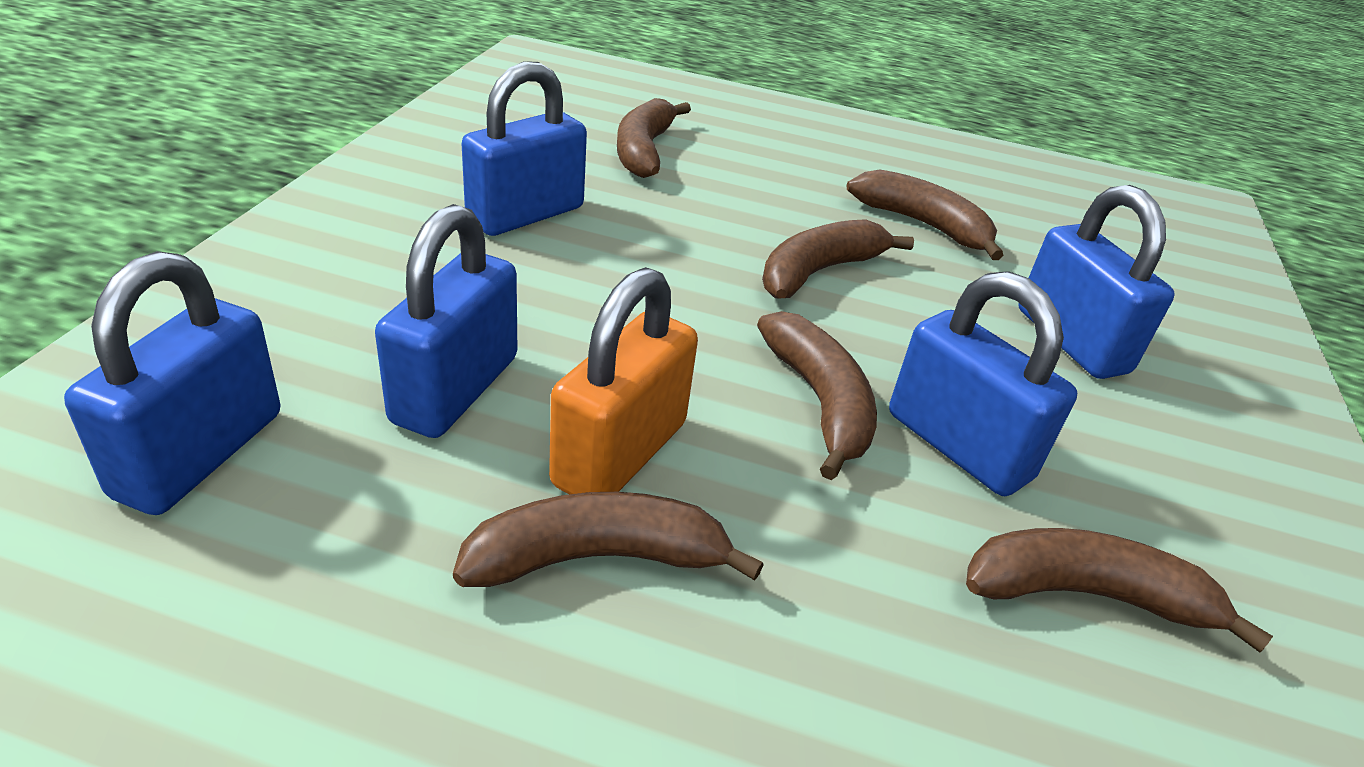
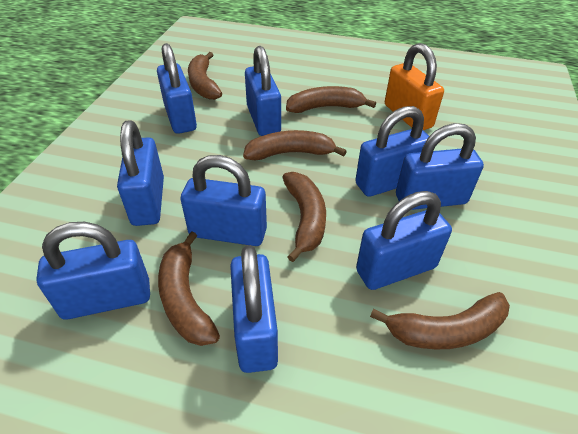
blue padlock: [64,251,280,515] [375,204,517,438] [462,61,587,236] [889,271,1077,496] [1018,185,1175,379] = 5 -> [36,222,150,320] [117,120,164,226] [157,43,197,134] [181,155,267,246] [230,245,278,373] [245,46,281,136] [355,106,429,197] [356,191,452,290] [396,123,484,210] = 9

